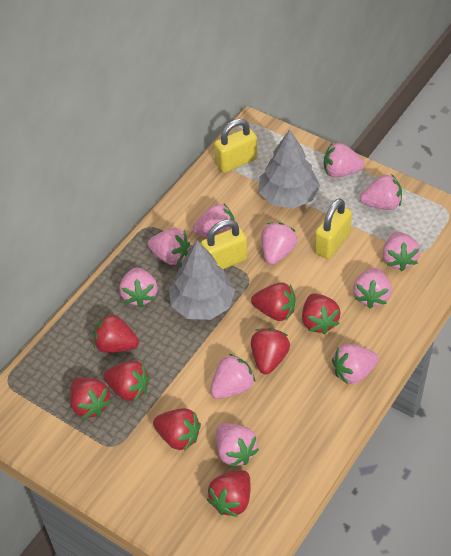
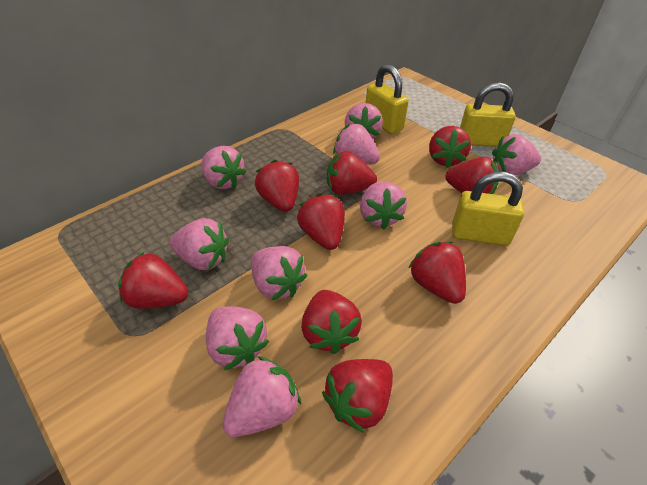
grey tree: [169,240,235,320] [259,130,320,209] = 2 -> none = 0
pink strawberry: [119,267,157,307] [148,228,190,265] [193,204,235,237] [210,354,255,399] [216,423,259,467] [261,222,297,265] [324,143,364,178] [332,344,379,385] [353,268,392,308] [360,174,402,210] [383,232,420,271] = 11 -> [169,218,229,270] [201,146,247,189] [206,306,269,370] [222,356,301,437] [251,246,308,300] [333,124,380,165] [345,103,383,139] [360,181,407,229] [492,134,541,175] = 9
red strawberry: [70,377,111,419] [93,313,139,353] [104,361,150,402] [153,408,201,451] [207,470,250,517] [251,282,296,321] [251,328,290,374] [302,293,340,334] = 8 -> [118,252,188,309] [255,160,299,212] [297,193,345,250] [301,290,362,354] [322,359,393,433] [327,151,377,195] [409,242,466,304] [429,126,471,168] [446,157,499,194] = 9

